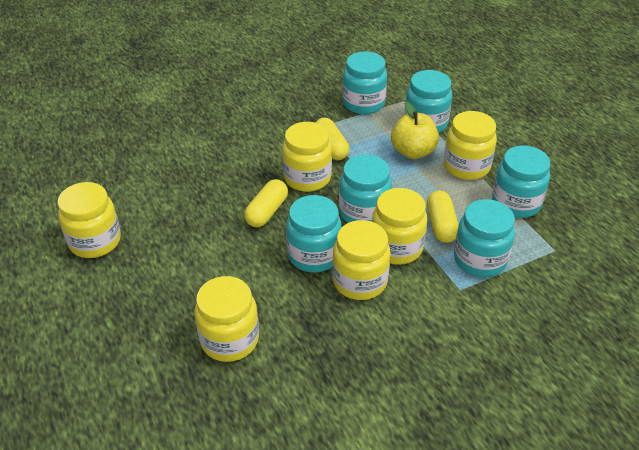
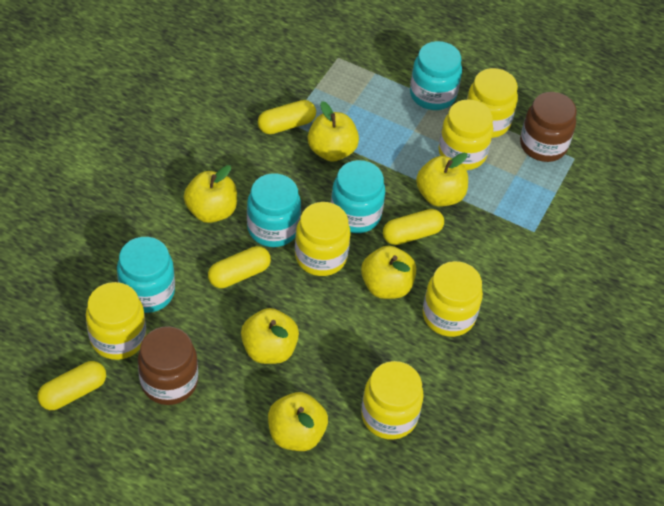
brown jar: none = 0 -> [138,326,198,405] [520,92,577,162] = 2
turquoise jar: [286,195,342,272] [339,155,392,223] [342,51,387,114] [404,70,452,133] [454,199,515,277] [492,146,550,218] = 6 -> [117,237,175,313] [247,173,301,247] [331,160,385,233] [410,41,462,110] = 4
yellow apple: [391,101,439,159] = 1 -> [184,165,237,223] [241,308,299,364] [268,392,328,451] [308,101,359,162] [361,245,416,299] [416,153,468,207] = 6
yellow capsule: [244,179,288,227] [315,118,349,160] [427,191,459,243] = 3 -> [38,361,106,410] [208,246,271,288] [258,100,316,134] [383,209,444,245] = 4

